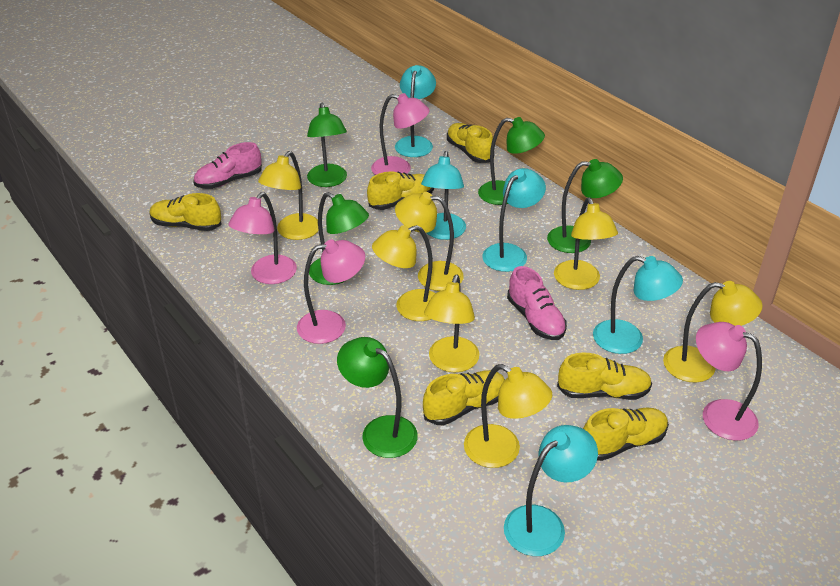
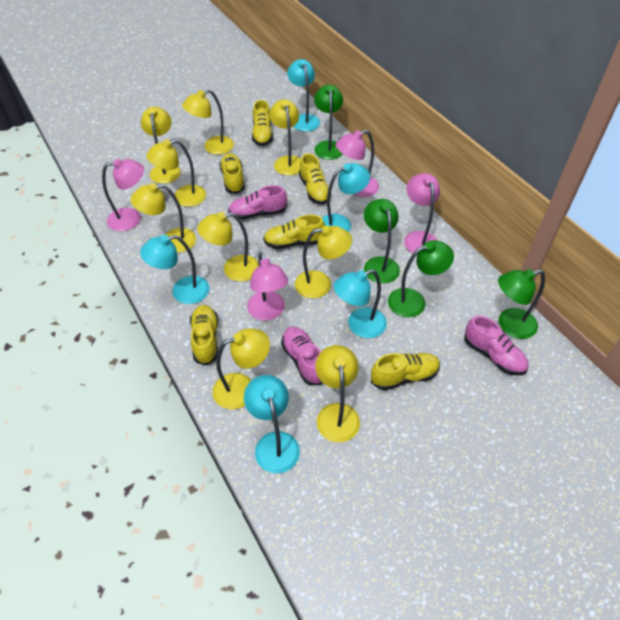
green lamp: [307,103,347,187] [309,192,369,285] [337,337,418,458] [478,117,545,205] [547,159,623,253] = 5 -> [314,85,343,160] [364,199,400,284] [388,240,454,317] [498,269,545,339] = 4
pink shoe: [193,142,262,189] [507,266,567,340] = 2 -> [228,185,287,219] [281,326,323,385] [464,316,529,375] = 3
yellow lamp: [258,151,319,240] [372,225,436,321] [395,192,464,291] [424,275,479,372] [464,364,552,468] [554,197,618,290] [663,281,762,383] = 7 -> [131,183,196,253] [141,107,181,184] [146,139,206,207] [182,89,234,155] [197,212,259,282] [213,328,270,410] [269,99,301,176] [295,226,352,299] [315,345,360,442] = 9

